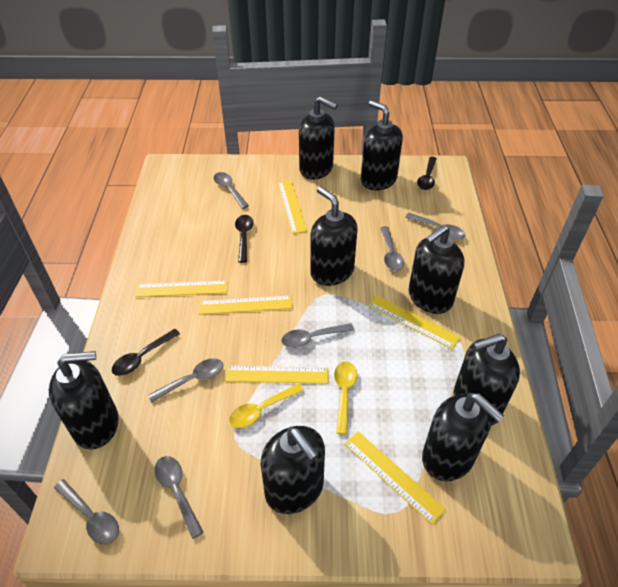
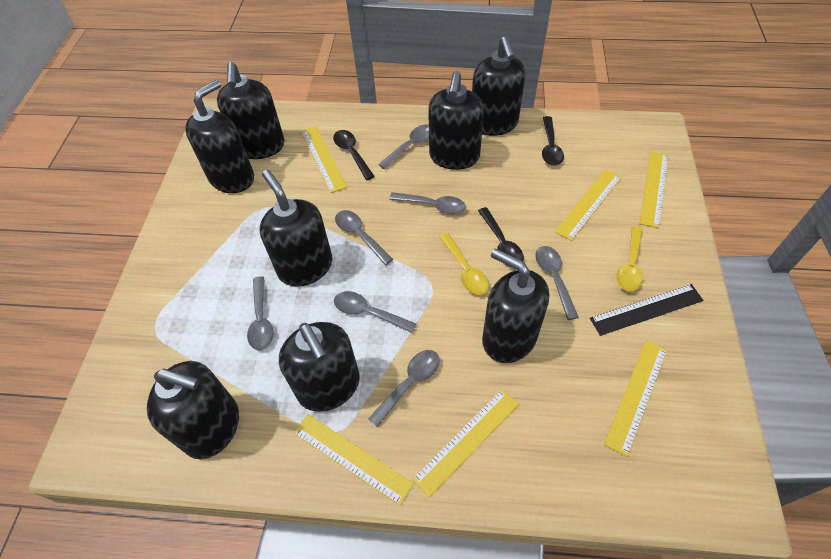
black ruler: none = 0 -> [590,284,703,336] = 1

